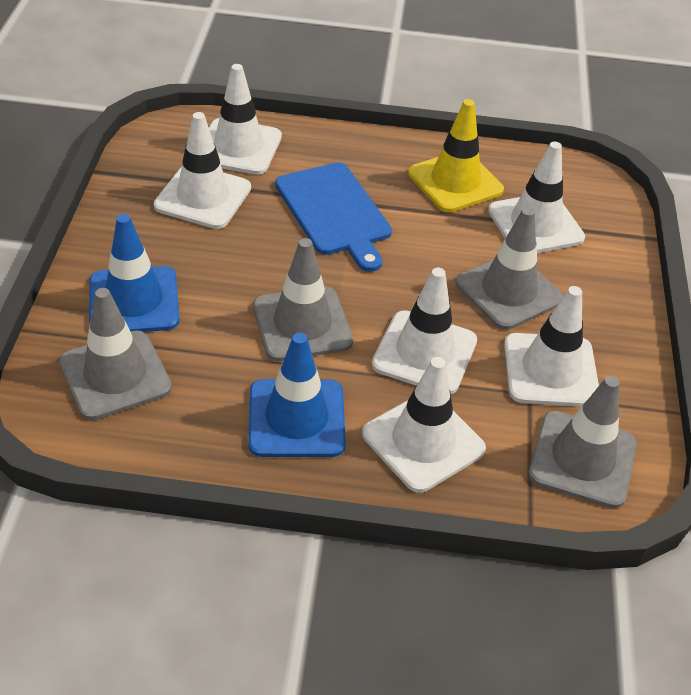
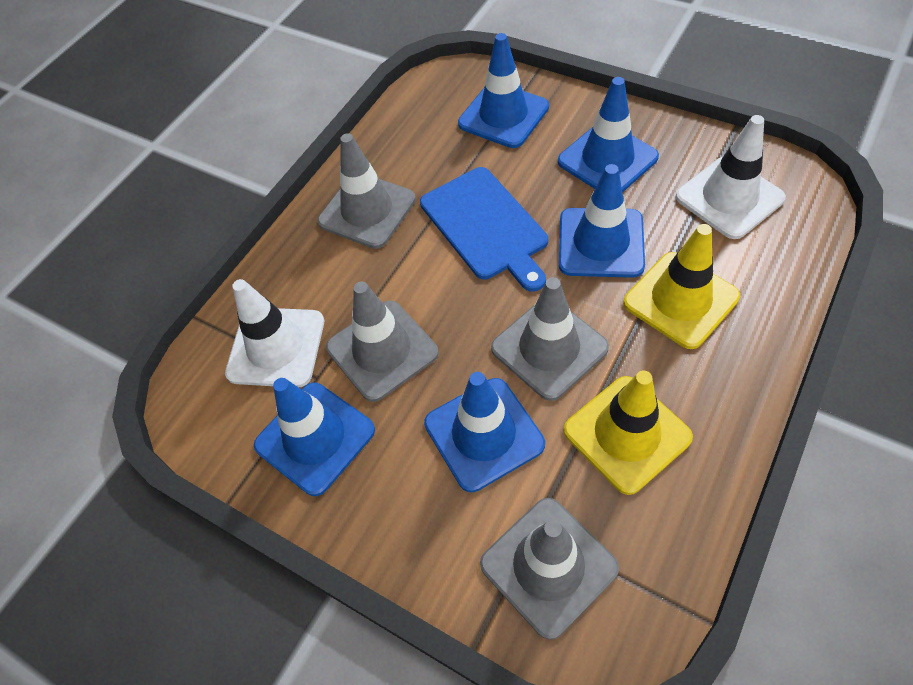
blue traffic cone: [89,214,180,332] [248,333,346,457] = 2 -> [254,378,375,496] [424,372,545,492] [458,33,549,148] [558,77,659,193] [559,164,645,278] = 5
white traffic cone: [154,112,251,229] [209,64,282,175] [362,357,486,493] [372,268,477,394] [488,142,585,253] [504,286,599,407] = 6 -> [225,279,324,387] [676,115,786,239] = 2
yellow traffic cone: [408,99,504,212] = 1 -> [564,371,693,495] [624,224,740,349] = 2

